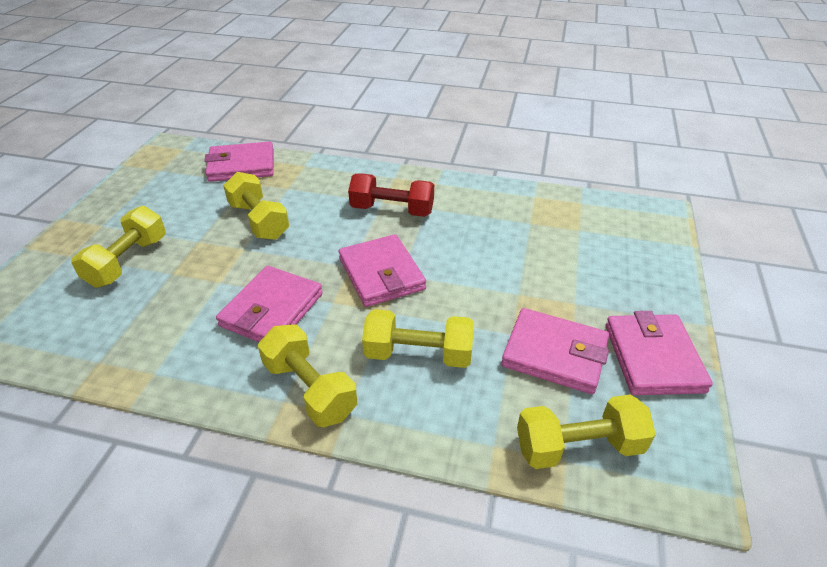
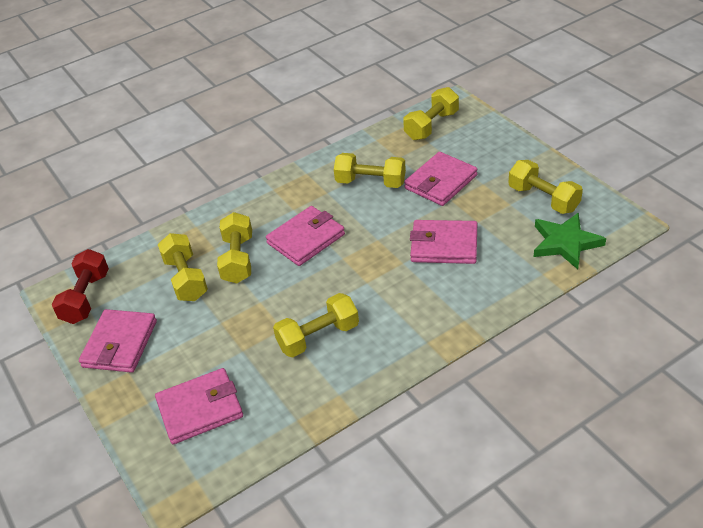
green star: none = 0 -> [534,212,606,269] = 1
yellow dumbbell: [71,206,166,288] [223,172,289,240] [258,324,357,427] [362,309,474,368] [517,395,656,469] = 5 -> [158,233,208,301] [217,212,252,283] [273,293,359,357] [334,153,406,188] [403,87,459,140] [509,160,583,214] = 6

